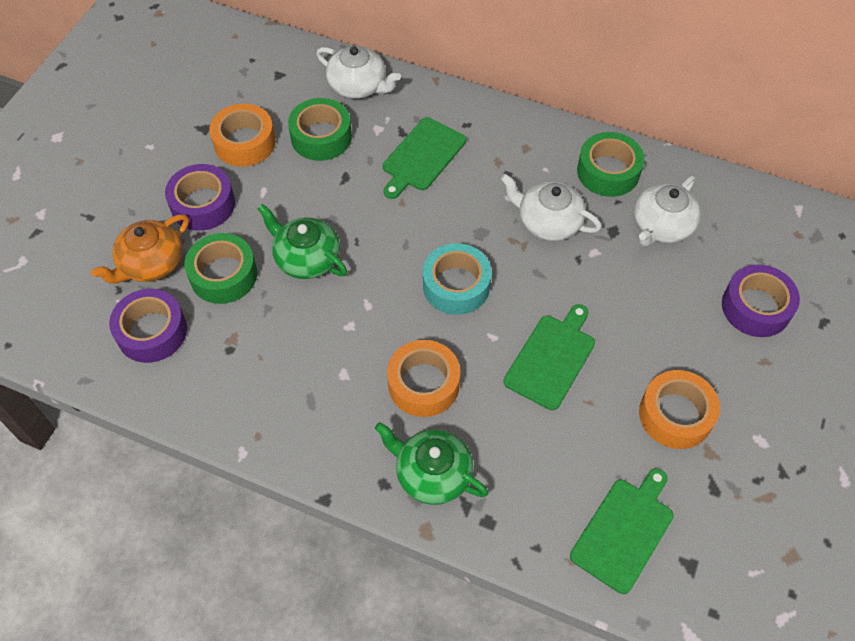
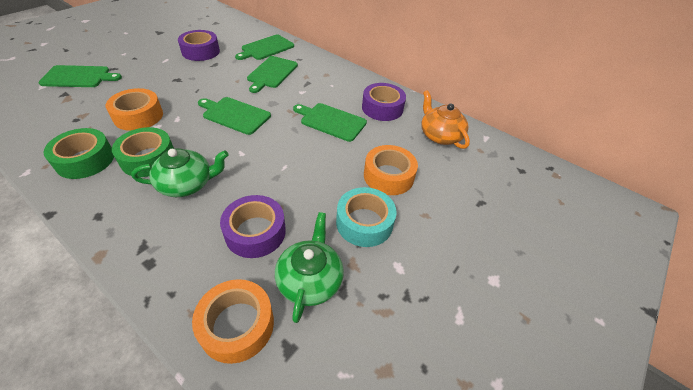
green cutting board: [383,117,466,199] [503,304,595,410] [570,468,674,594] = 3 -> [38,65,122,87] [198,97,271,135] [235,35,294,60] [247,56,298,93] [293,103,367,142] = 5
green tape: [184,233,257,304] [288,98,352,161] [577,132,644,197] = 3 -> [43,128,114,179] [112,127,174,177] = 2
white teapot: [316,45,401,99] [501,174,602,241] [634,176,701,247] = 3 -> none = 0

